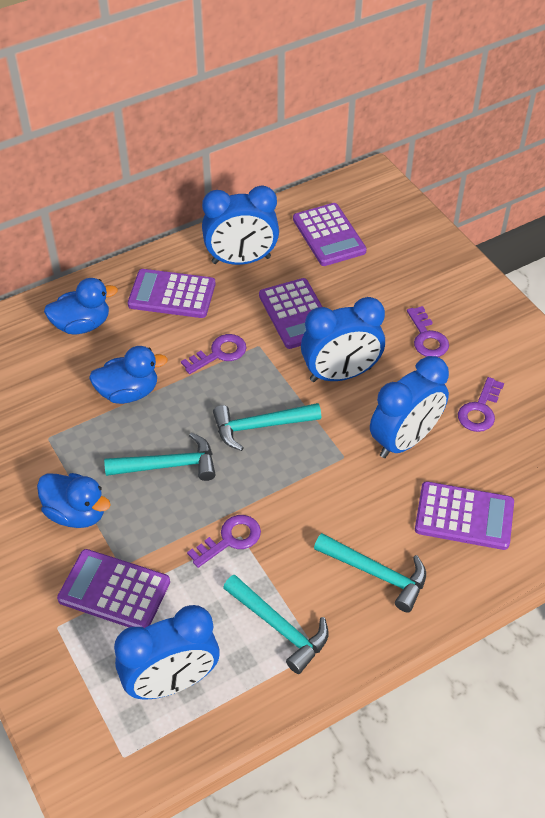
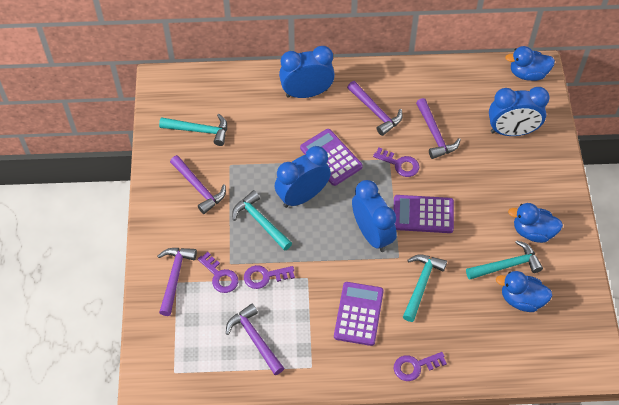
purple calculator: [57,549,170,628] [128,269,215,318] [259,278,322,349] [293,203,367,266] [415,481,514,550] = 5 -> [300,129,363,186] [334,282,384,346] [393,195,454,233] = 3
purple hammer: none = 0 -> [157,248,197,316] [170,155,226,214] [226,304,284,375] [347,81,403,136] [416,98,461,159] = 5

